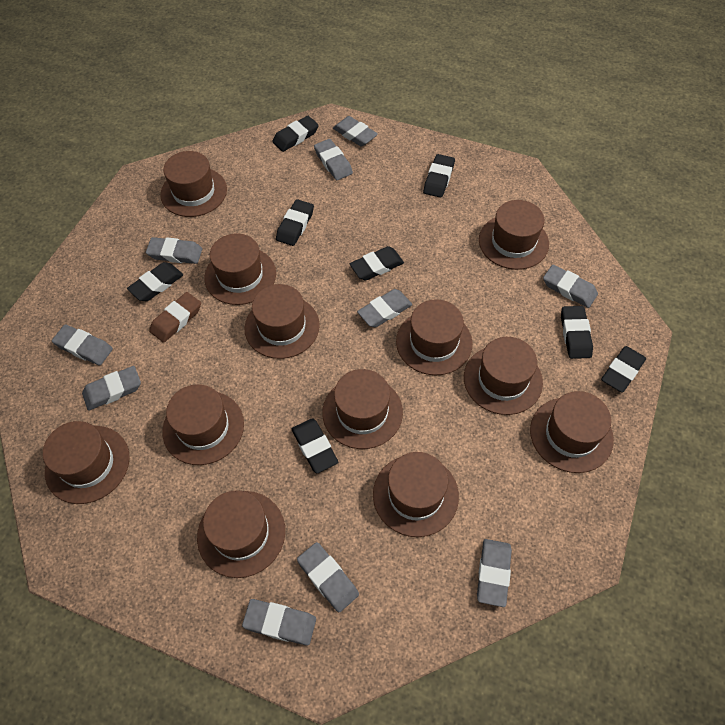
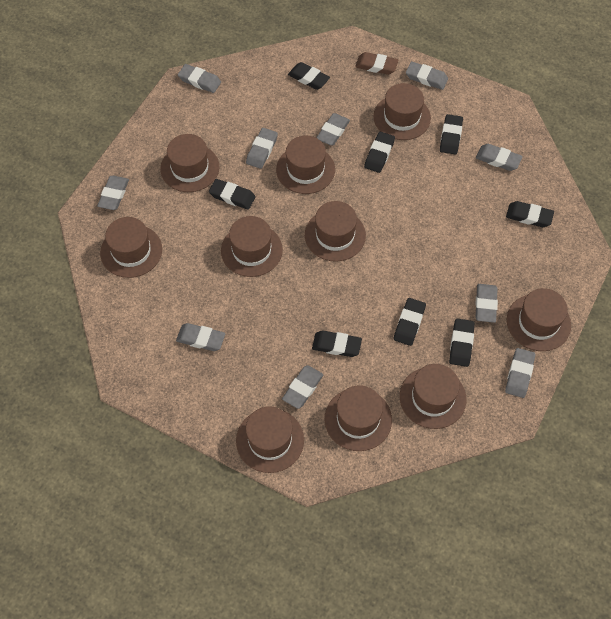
brown hat: [43,421,130,504] [160,151,227,217] [162,384,244,465] [197,490,285,578] [204,233,276,305] [244,284,320,359] [322,369,403,449] [373,452,459,537] [396,299,472,375] [464,337,543,415] [479,200,549,270] [530,391,614,473] = 12 -> [100,217,162,278] [160,134,219,192] [221,216,283,277] [236,406,304,473] [276,136,335,194] [305,201,366,262] [325,385,392,451] [374,83,431,140] [400,364,466,429] [507,288,571,351] = 10

